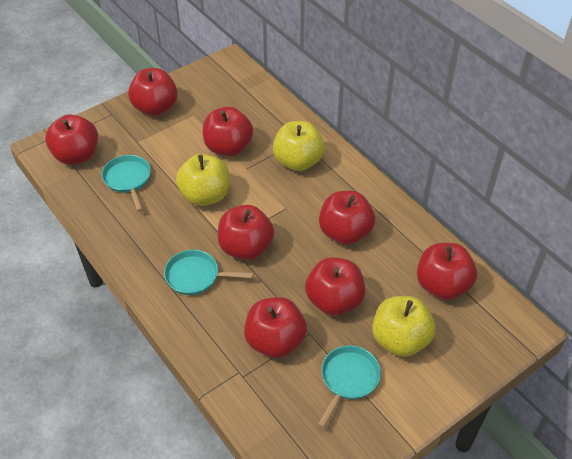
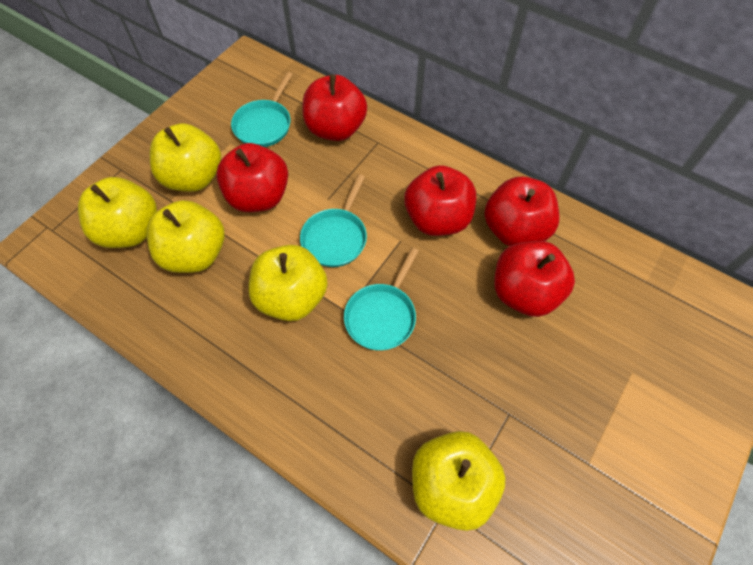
red apple: [45,115,98,165] [128,68,178,116] [203,107,253,156] [218,205,274,260] [244,297,307,358] [305,257,365,316] [319,191,375,245] [417,243,477,300] = 8 -> [216,143,288,212] [303,75,367,141] [404,165,476,236] [484,176,560,246] [494,241,575,317] = 5
yellow apple: [176,154,230,206] [273,121,325,171] [372,296,435,357] = 3 -> [78,177,157,248] [147,200,225,273] [150,123,221,192] [248,245,328,321] [412,431,506,531] = 5

